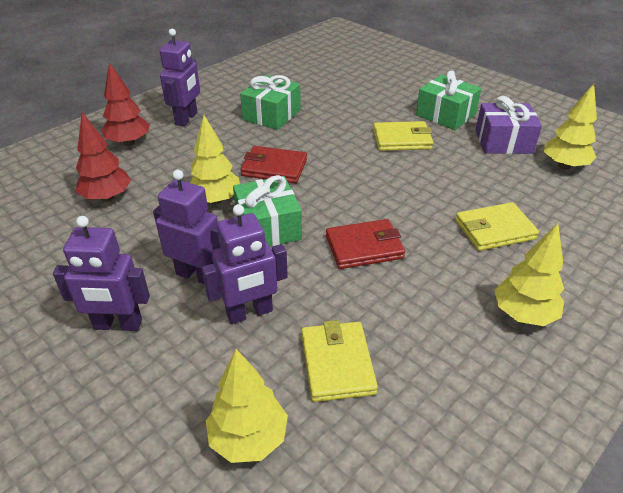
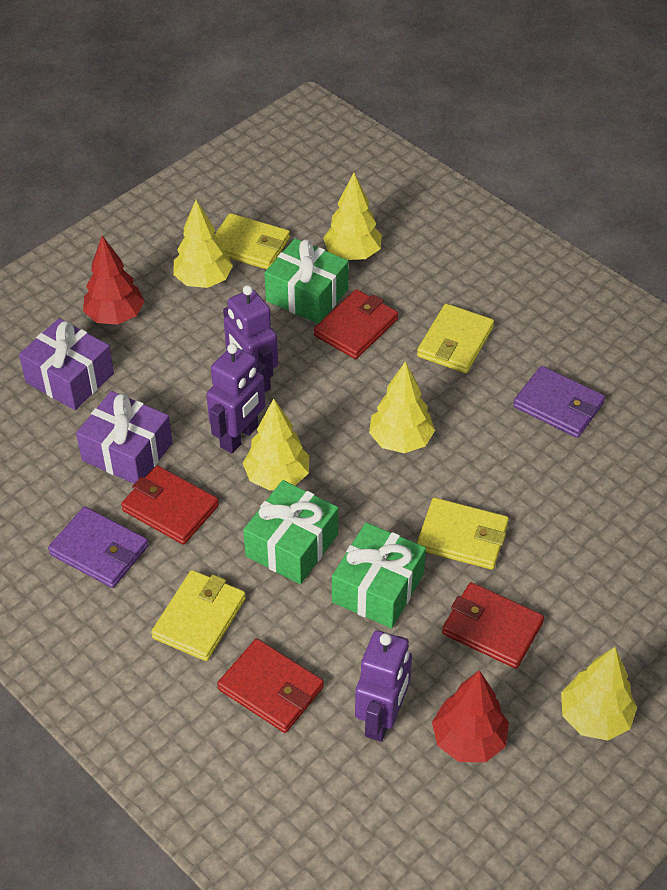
purple gift: [476,96,542,154] = 1 -> [19,318,114,410] [76,391,173,484] = 2
purple robot: [53,216,150,331] [153,170,221,284] [160,29,200,127] [202,204,288,324] = 4 -> [206,344,267,454] [223,285,278,392] [355,630,412,742] = 3
purple wallet: none = 0 -> [48,507,148,588] [513,366,605,438] = 2
red wallet: [241,146,307,183] [326,219,405,269] = 2 -> [121,465,219,545] [217,638,324,733] [314,289,398,359] [442,582,544,669] = 4
yellow tree: [190,115,240,204] [206,349,288,463] [495,223,564,326] [544,83,597,169] = 4 -> [173,200,233,288] [243,399,309,491] [323,173,382,260] [369,361,435,453] [561,647,637,741] = 5
yellow wallet: [302,320,378,402] [373,121,433,151] [455,202,539,251] = 3 -> [151,570,246,661] [215,213,290,269] [417,304,494,373] [417,498,509,570] = 4

